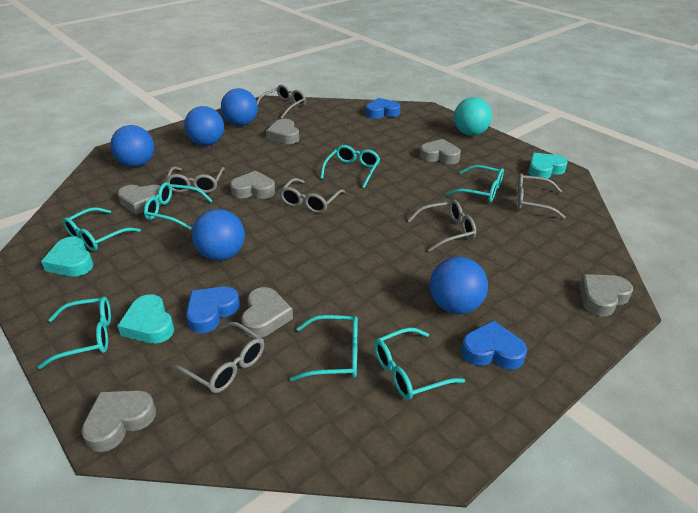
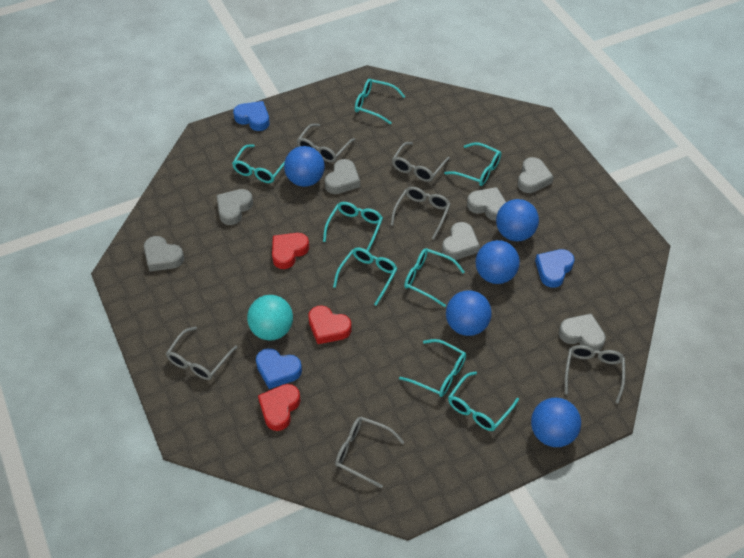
red heart: none = 0 -> [258,384,301,431] [272,233,309,269] [308,305,352,344] = 3
turquoise glasses: [38,297,111,369] [63,207,141,251] [144,182,213,230] [290,315,358,381] [320,145,380,188] [374,328,465,400] [446,165,504,202] = 7 -> [232,145,285,183] [323,202,383,252] [333,247,398,306] [355,79,405,125] [399,339,466,397] [404,248,465,307] [444,142,501,186] [448,371,519,431] = 8
turquoise heart: [41,237,93,276] [117,294,174,344] [528,153,568,179] = 3 -> none = 0

